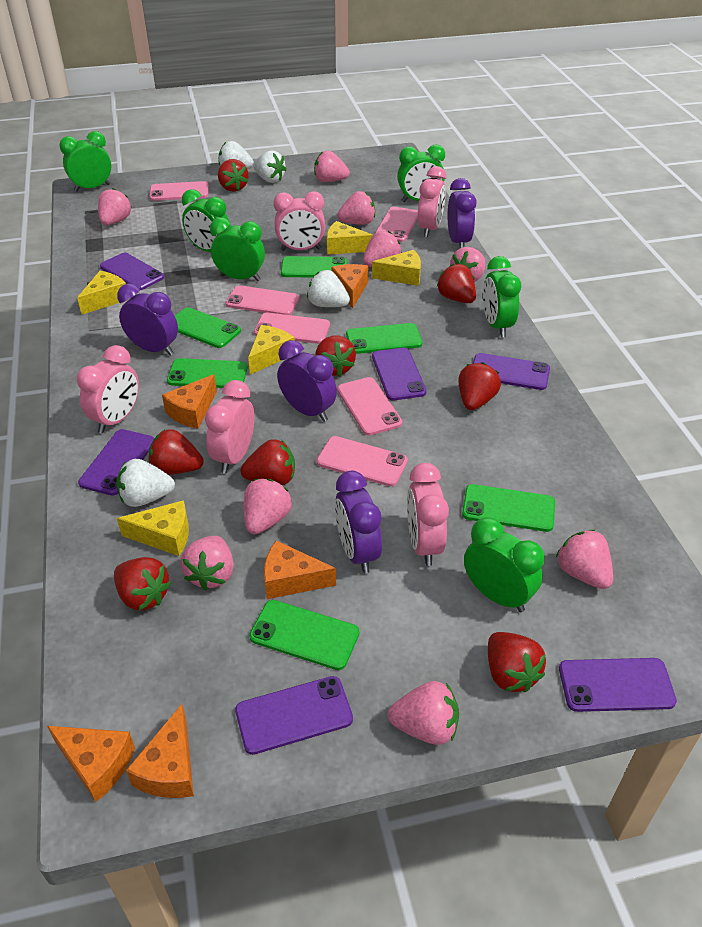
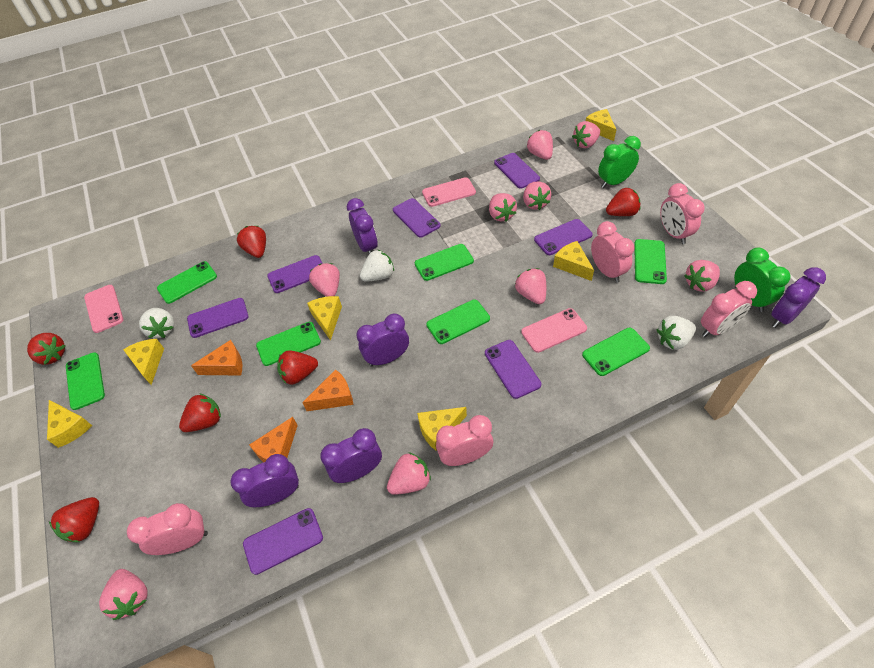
green clock: [59,131,111,192] [182,189,230,252] [210,217,265,281] [397,144,445,202] [464,517,545,612] [483,256,521,337] = 6 -> [598,136,641,188] [734,248,791,312] = 2
green phone: [167,358,248,388] [175,307,241,348] [249,600,359,670] [281,256,347,278] [346,323,422,354] [462,484,555,532] = 6 -> [66,352,105,410] [157,261,217,304] [256,322,321,366] [415,244,474,281] [426,299,490,344] [582,328,650,376] [634,239,667,284] = 7
orange cheese: [47,726,135,802] [126,704,194,798] [162,374,217,429] [264,540,336,599] [332,264,368,308] = 5 -> [191,340,242,376] [249,417,298,462] [302,369,353,411] = 3
pink phone: [149,181,209,201] [225,285,299,315] [254,313,330,344] [317,436,408,486] [337,377,402,435] [375,207,418,242] = 6 -> [84,285,124,333] [422,177,476,207] [521,308,587,353] = 3
purple clock: [117,284,178,356] [277,340,337,422] [335,471,382,573] [448,178,476,248] = 4 -> [230,454,299,507] [320,428,382,483] [347,198,378,254] [356,313,409,367] [771,267,826,328] = 5
purple phone: [78,429,154,496] [100,252,164,290] [235,676,353,755] [372,347,427,401] [473,353,550,390] [559,658,677,712] = 6 -> [187,298,249,338] [243,508,323,575] [267,255,323,293] [393,198,441,238] [485,340,541,399] [494,153,540,189] [534,219,593,255] = 7
red strawberry: [114,557,171,610] [149,429,204,475] [218,159,248,192] [240,439,295,485] [315,336,356,377] [437,264,476,303] [458,362,501,410] [488,632,546,692] = 8 -> [27,333,65,365] [49,497,99,542] [179,393,221,432] [237,226,266,258] [277,350,318,385] [606,188,640,216] = 6
white strawberry: [116,459,175,507] [218,141,254,169] [253,150,287,183] [307,270,350,307] = 4 -> [139,308,174,339] [360,250,394,282] [656,316,696,350] = 3
yellow cheese: [77,271,129,314] [117,500,189,556] [248,325,294,375] [327,221,373,255] [372,250,421,286] = 5 -> [47,400,92,448] [123,339,164,385] [307,296,342,341] [417,407,467,451] [553,241,594,281] [586,109,617,141] = 6

